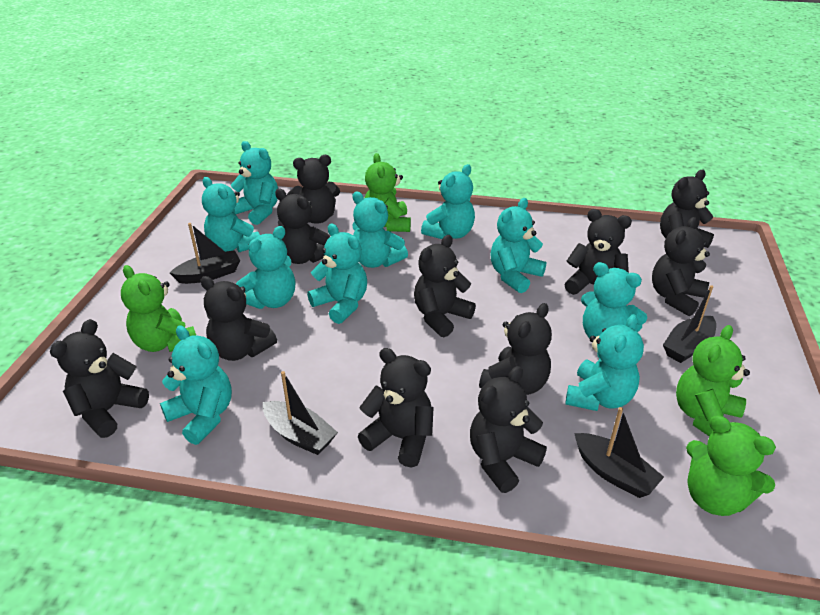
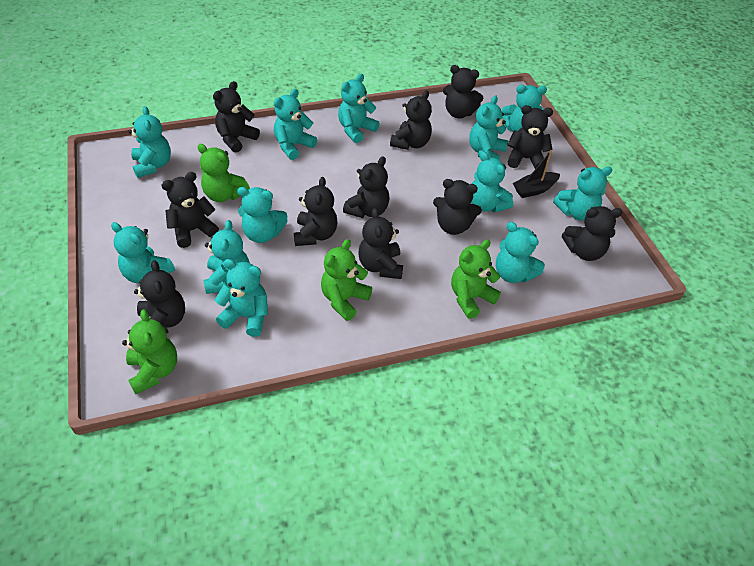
black boat: [170,223,240,284] [263,371,338,455] [574,407,664,498] [663,285,716,363] = 4 -> [513,150,560,198] = 1
turquoise teddy bear: [160,326,232,445] [202,177,260,252] [230,141,278,225] [236,226,295,309] [307,224,367,324] [352,192,408,268] [421,164,475,239] [490,198,546,293] [565,314,644,411] [581,262,647,338] = 10 -> [111,222,175,283] [128,106,171,178] [204,220,250,294] [215,259,268,337] [237,187,288,243] [274,89,317,160] [338,73,379,143] [469,95,508,160] [471,151,513,213] [496,222,545,283] [502,85,547,132] [553,167,612,221] = 12

